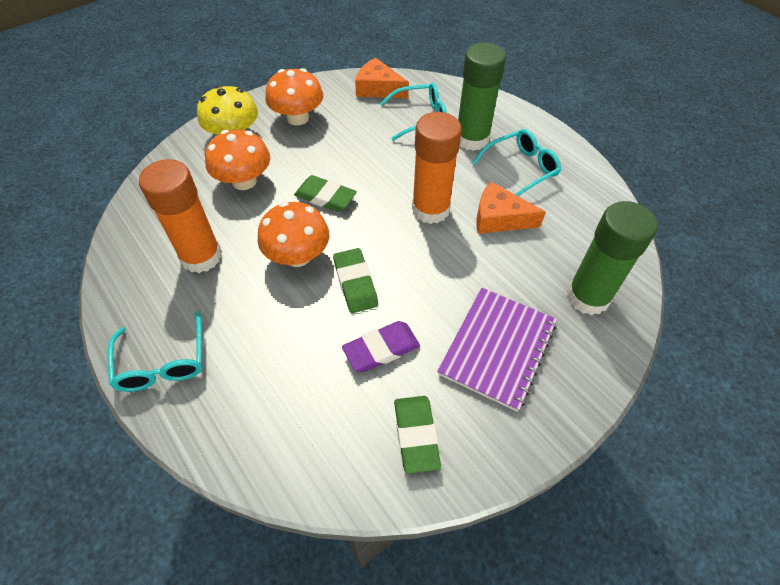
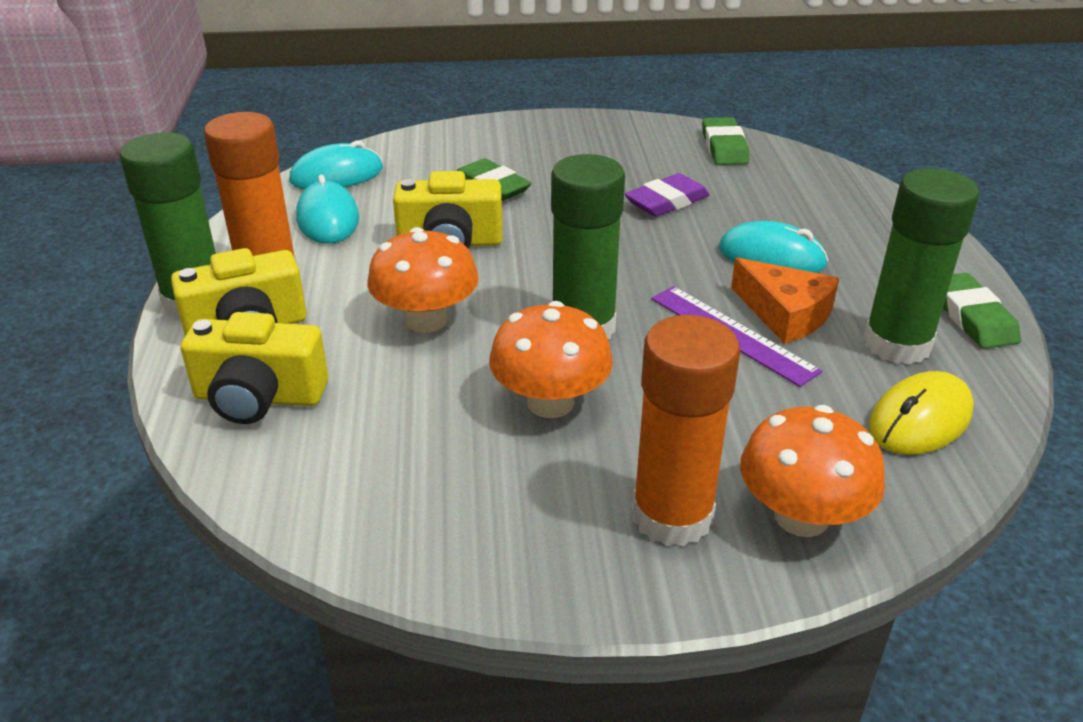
green glue stick: [458,43,506,151] [567,201,658,315] = 2 -> [119,132,216,317] [551,154,625,339] [863,168,979,365] = 3
orange cheese: [355,58,409,98] [476,182,546,234] = 2 -> [731,258,839,344] = 1
purple notebook: [437,288,557,412] = 1 -> none = 0
purple ruler: none = 0 -> [651,286,822,387] = 1
turquoise glasses: [108,311,203,392] [380,82,447,141] [472,129,561,196] = 3 -> none = 0
turquoise mouse: none = 0 -> [289,140,383,190] [296,175,359,244] [719,221,829,273] = 3
yellow camera: none = 0 -> [171,248,307,336] [181,312,328,424] [393,171,502,249] = 3
yellow mouse: none = 0 -> [869,371,974,455] = 1
yellow mushroom: [197,85,258,134] = 1 -> none = 0

